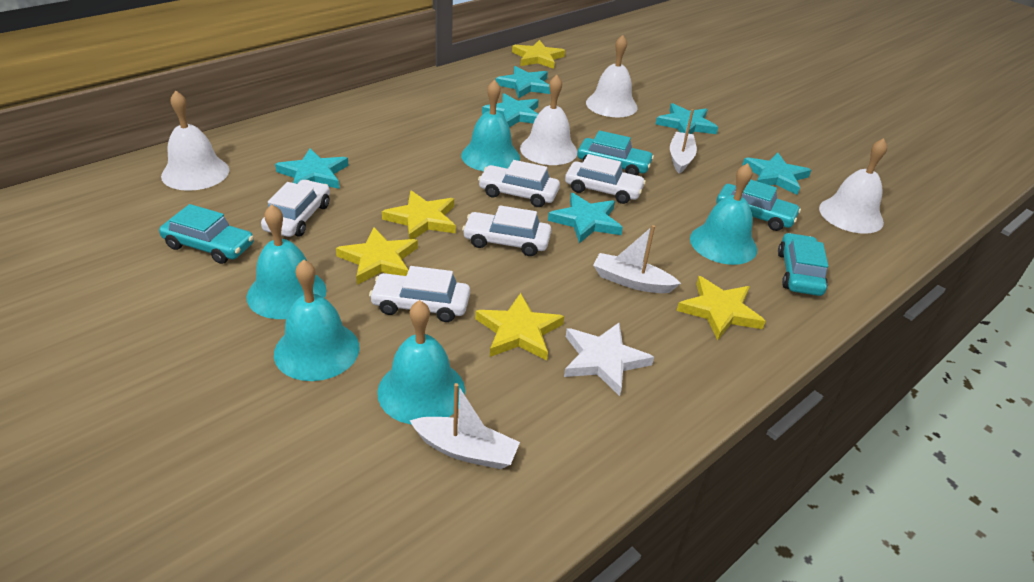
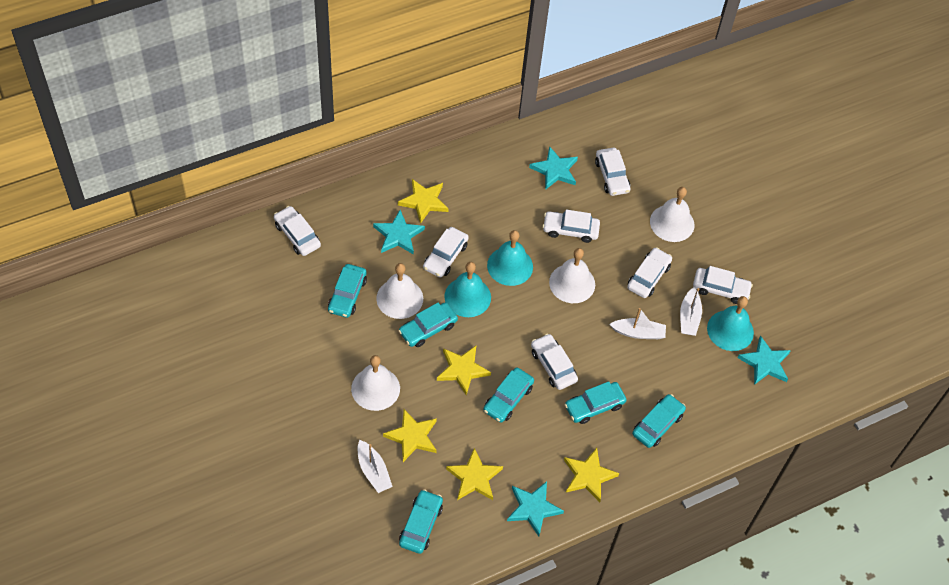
turquoise bell: [247,204,327,319] [274,259,360,381] [377,300,465,425] [461,79,520,171] [690,163,757,265] = 5 -> [444,262,491,317] [487,230,533,286] [707,296,754,351] = 3
turquoise car: [159,204,254,264] [577,130,654,175] [716,180,801,231] [778,233,828,296] = 4 -> [328,264,367,318] [399,302,458,347] [399,489,443,554] [483,368,534,423] [565,381,627,424] [632,394,686,448] = 6
turquoise star: [275,148,349,189] [482,93,539,127] [495,66,550,99] [548,193,623,243] [656,103,718,134] [742,153,811,195] = 6 -> [373,210,425,255] [507,481,564,536] [529,146,578,190] [737,335,791,385] = 4
white car: [261,180,330,237] [369,266,470,322] [462,205,551,256] [478,160,560,207] [565,154,646,204] = 5 -> [274,206,321,256] [423,227,469,278] [531,333,578,390] [543,210,600,243] [595,148,631,196] [627,247,672,298] [693,266,753,304] = 7
white star: [564,323,654,396] = 1 -> none = 0

